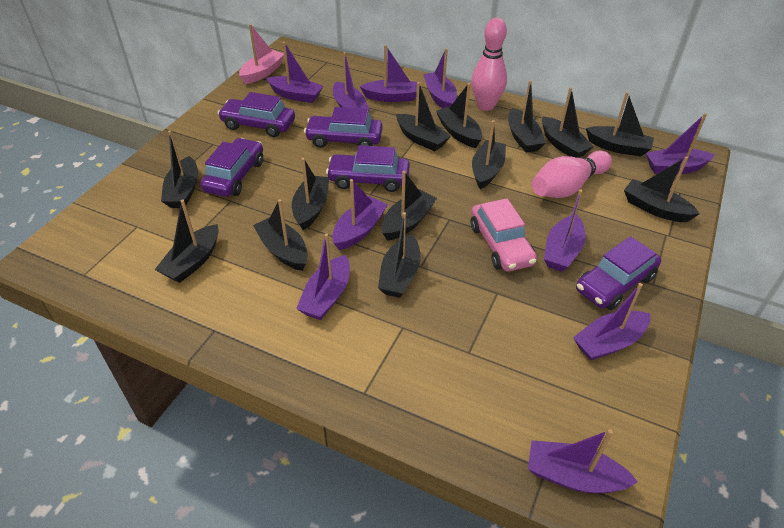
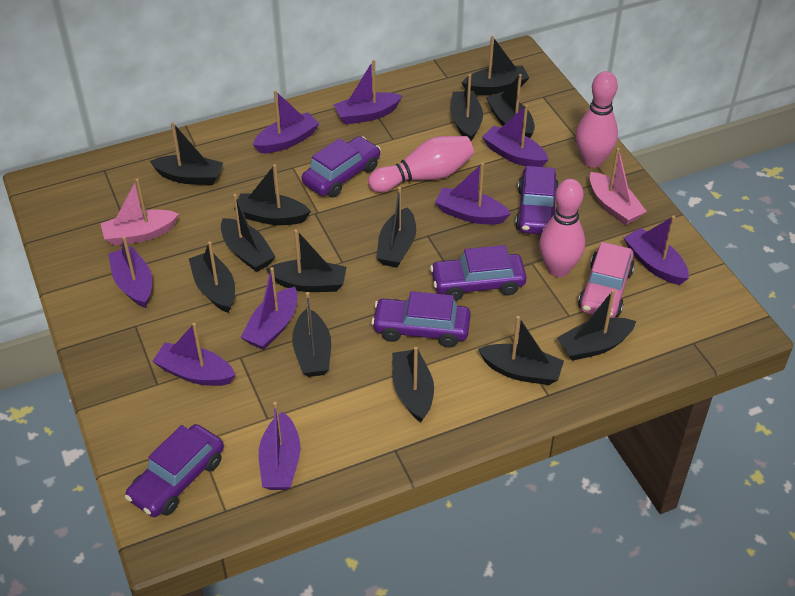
pink boat: [239,24,284,84] = 1 -> [100,178,179,246] [590,148,647,225] = 2
pink bowling pin: [471,18,507,111] [532,150,612,198] = 2 -> [368,136,474,193] [539,179,585,277] [576,71,618,168] = 3
purple boat: [267,42,323,103] [296,233,350,320] [332,179,388,250] [333,52,370,110] [360,45,417,102] [423,48,457,108] [528,429,638,493] [544,189,585,272] [573,283,650,361] [646,113,715,174] = 10 -> [108,236,152,308] [152,323,236,386] [241,267,298,350] [253,90,320,153] [259,402,301,490] [333,60,403,124] [435,163,511,224] [482,105,549,167] [624,216,689,285] = 9

